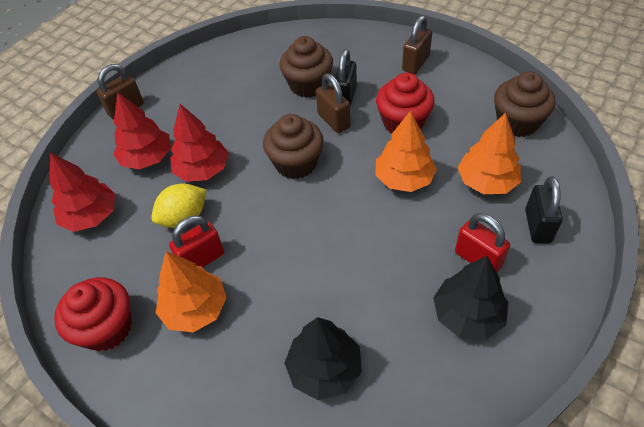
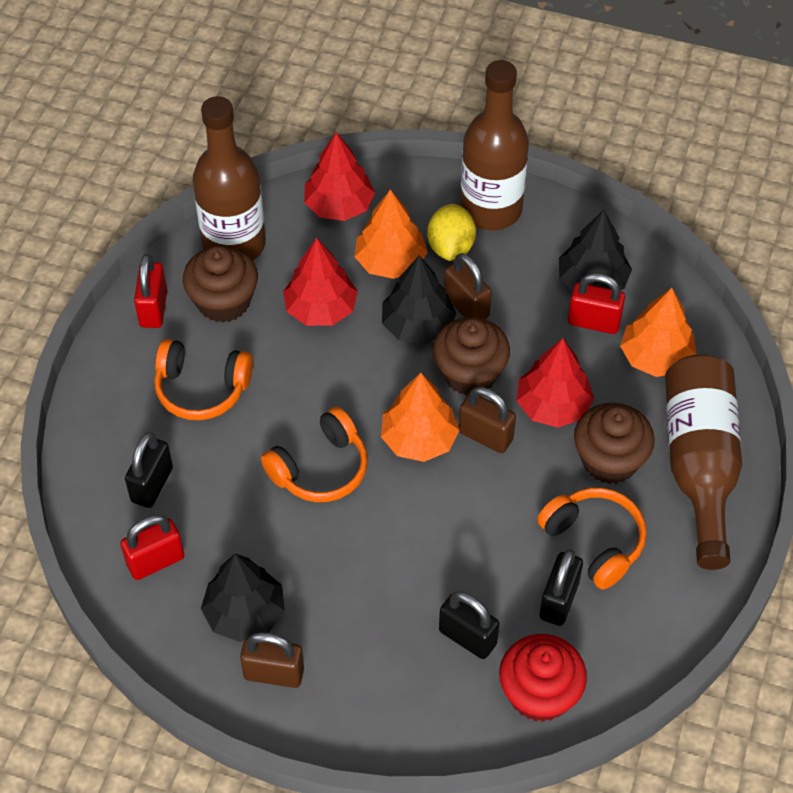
black padlock: [335,49,357,106] [525,176,563,244] = 2 -> [125,432,173,508] [439,591,499,659] [540,549,583,626] = 3
black tree: [284,317,362,400] [433,256,508,340] = 2 -> [201,553,285,642] [382,255,456,344] [559,210,632,291] = 3
brown bottle: none = 0 -> [193,96,266,261] [460,60,529,231] [665,354,742,570] = 3
orange headphones: none = 0 -> [154,339,253,420] [261,407,368,502] [537,488,647,590] = 3
red cupcake: [54,277,132,351] [376,72,435,133] = 2 -> [499,634,587,722] = 1
red padlock: [169,215,224,267] [455,213,510,272] = 2 -> [120,515,184,580] [134,254,167,328] [568,273,625,334] = 3

